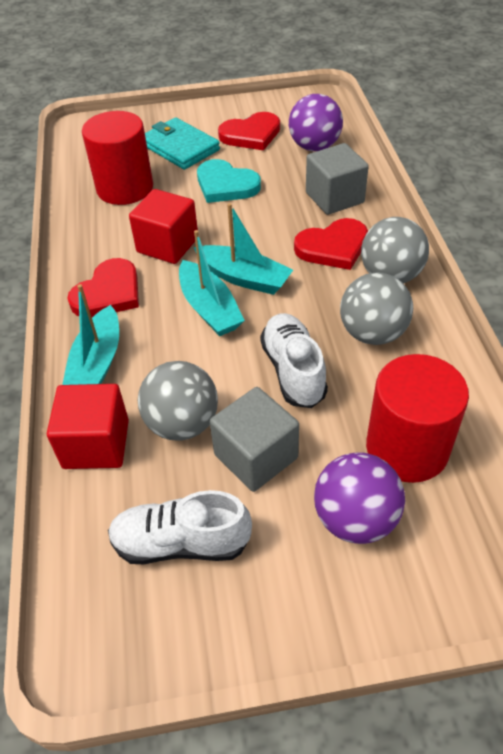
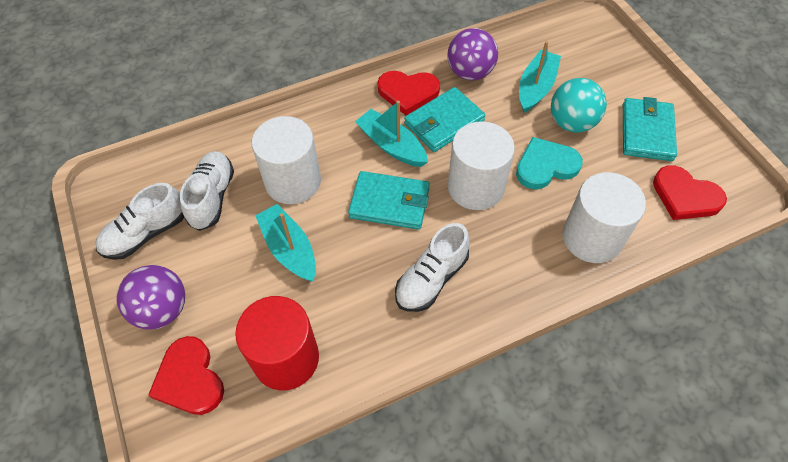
grey ball: [138,361,218,441] [340,272,413,345] [361,217,429,283] = 3 -> none = 0
grey cube: [210,387,299,492] [306,143,369,215] = 2 -> none = 0
red cube: [47,384,129,469] [129,189,198,264] = 2 -> none = 0
red cylinder: [82,111,153,205] [366,354,469,483] = 2 -> [235,296,319,390] = 1
turquoise ball: none = 0 -> [551,78,607,132] = 1
turquoise wallet: [145,117,220,170] = 1 -> [348,171,430,230] [404,87,485,152] [623,97,677,161] = 3
white cylinder: none = 0 -> [252,116,321,204] [448,121,515,210] [562,172,646,263] = 3
white shoe: [108,490,252,564] [260,313,328,408] = 2 -> [95,183,184,260] [180,151,234,231] [395,223,470,312] = 3

